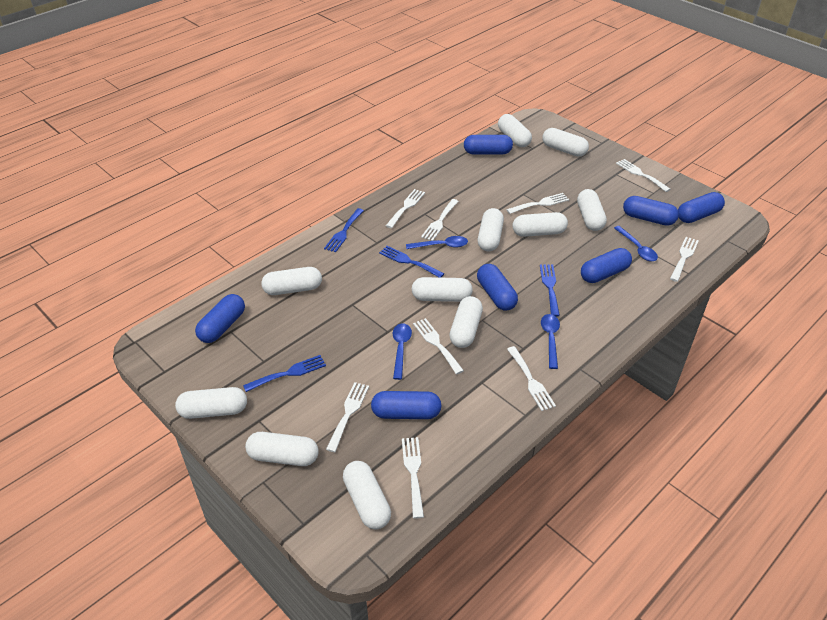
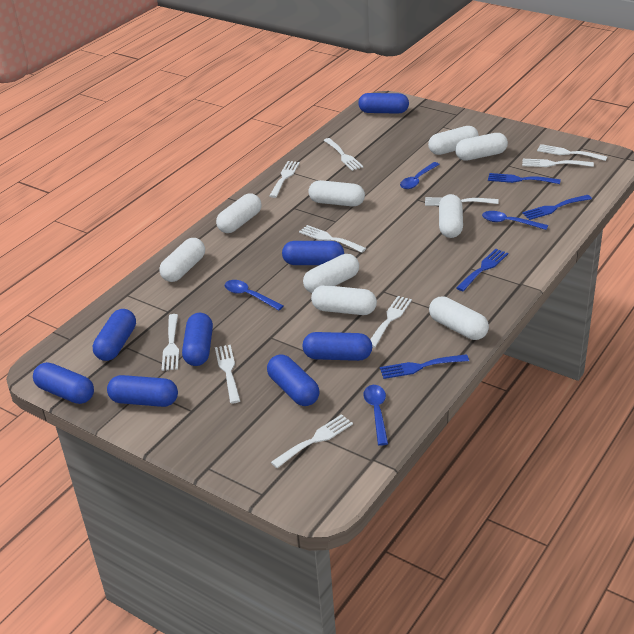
blue capsule: [195,294,245,343] [371,391,442,419] [464,135,513,154] [477,264,518,311] [581,248,632,283] [623,196,679,226] [678,192,725,223] = 7 -> [33,362,94,404] [93,309,136,361] [107,375,178,407] [182,313,213,366] [267,355,320,406] [282,241,344,265] [303,332,372,361] [359,93,409,114] = 8
white capsule: [175,387,247,419] [245,432,319,466] [261,267,322,295] [343,461,391,529] [412,277,473,302] [449,296,483,348] [478,208,504,251] [498,114,532,147] [512,212,568,237] [542,128,589,157] [577,189,607,231] = 11 -> [159,238,205,282] [216,193,262,233] [303,254,359,293] [308,180,365,206] [311,285,377,315] [428,126,479,155] [429,296,489,340] [439,194,463,238] [455,133,508,161] = 9
white fork: [326,382,369,452] [386,189,425,228] [402,437,424,519] [413,318,464,374] [421,199,459,241] [506,193,569,214] [507,346,556,411] [616,159,670,192] [670,237,699,282] = 9 -> [162,314,179,371] [215,345,240,404] [270,161,300,198] [271,414,353,468] [299,225,366,253] [323,138,363,171] [370,296,412,348] [425,197,499,206] [522,159,594,167] [537,144,607,161] = 10

